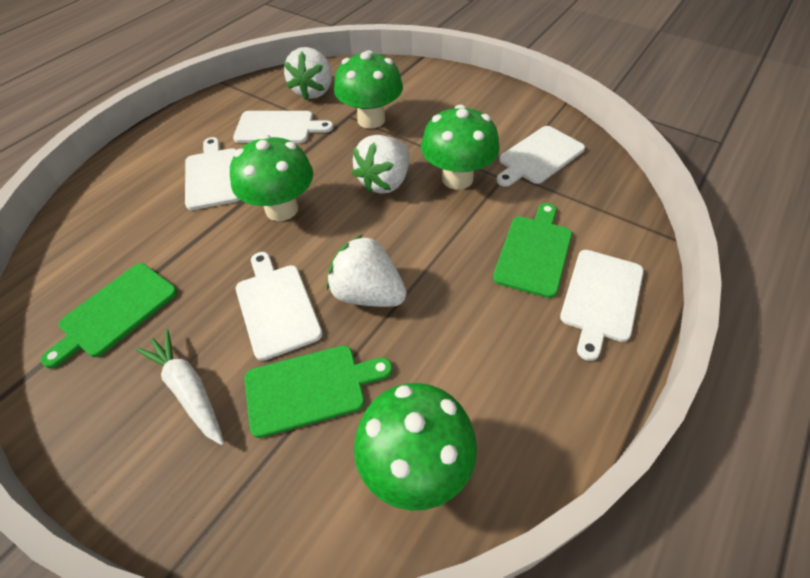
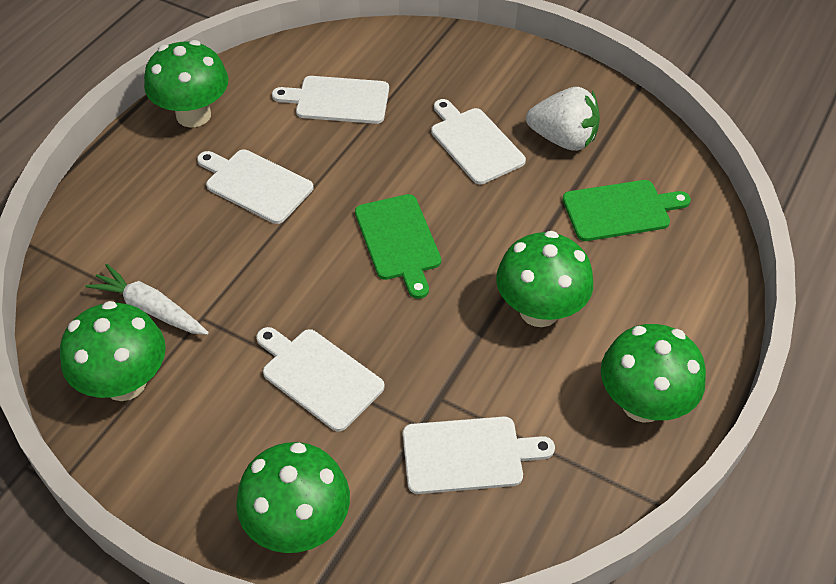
green cutting board: [41,263,177,368] [245,345,392,438] [493,203,572,298] = 3 -> [355,194,441,299] [563,180,691,241] = 2
green mushroom: [230,135,313,221] [334,50,403,129] [354,383,477,510] [421,104,500,190] = 4 -> [60,301,166,401] [144,40,228,128] [236,442,350,553] [496,231,593,327] [601,324,706,423] = 5
white strawberry: [284,47,332,100] [327,235,407,307] [352,135,410,194] = 3 -> [526,87,600,151] = 1

